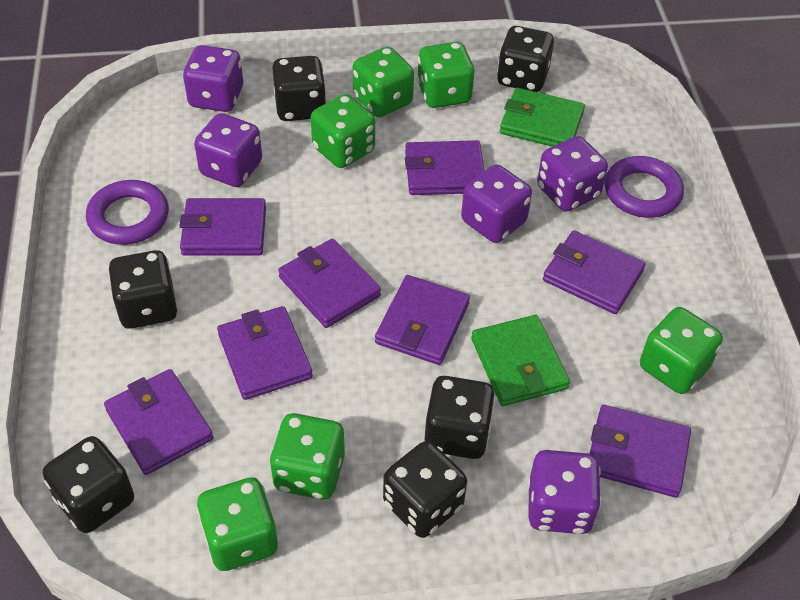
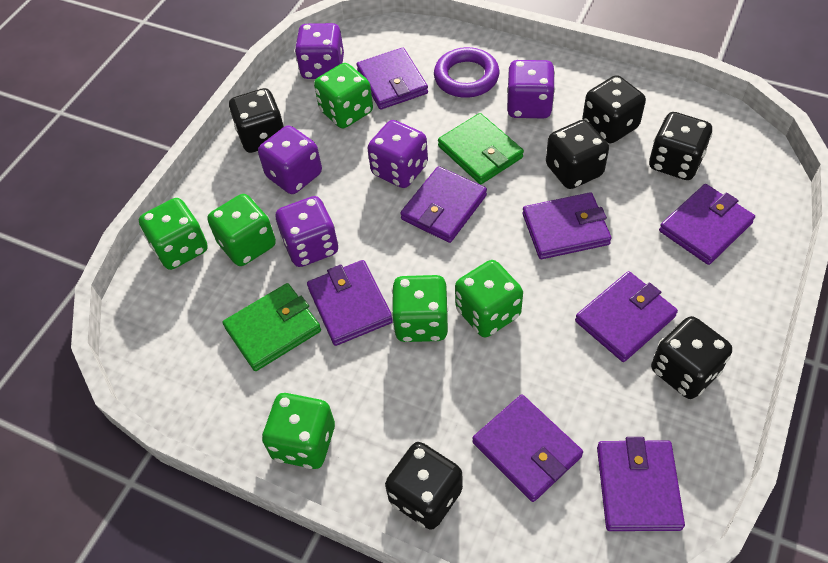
purple ring: [86,180,169,245] [605,156,684,218] = 2 -> [434,47,500,98] = 1

